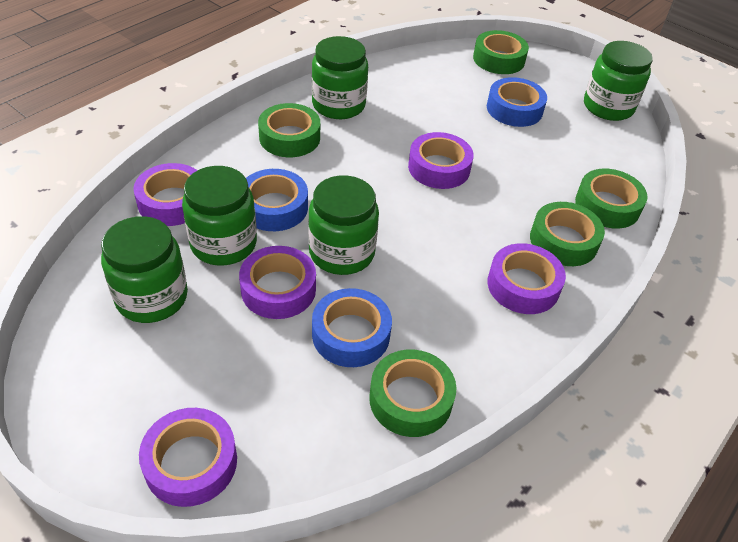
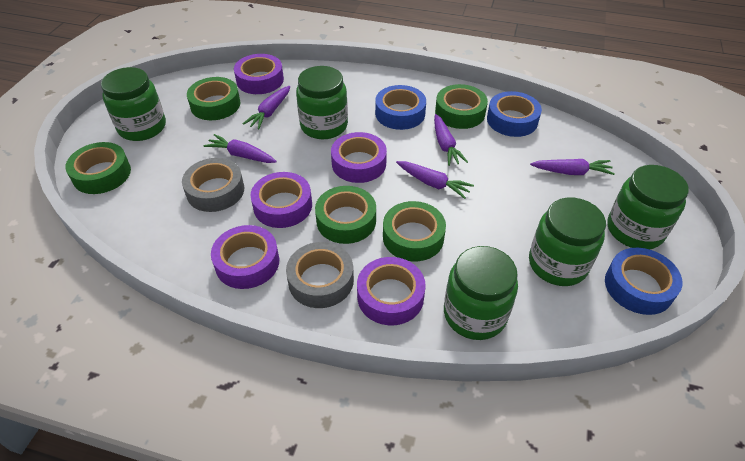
grey tape: none = 0 -> [182,158,244,212] [286,242,354,308] = 2
purple carrot: none = 0 -> [203,134,277,163] [243,86,290,130] [396,161,474,199] [434,114,468,166] [530,159,615,175] = 5

